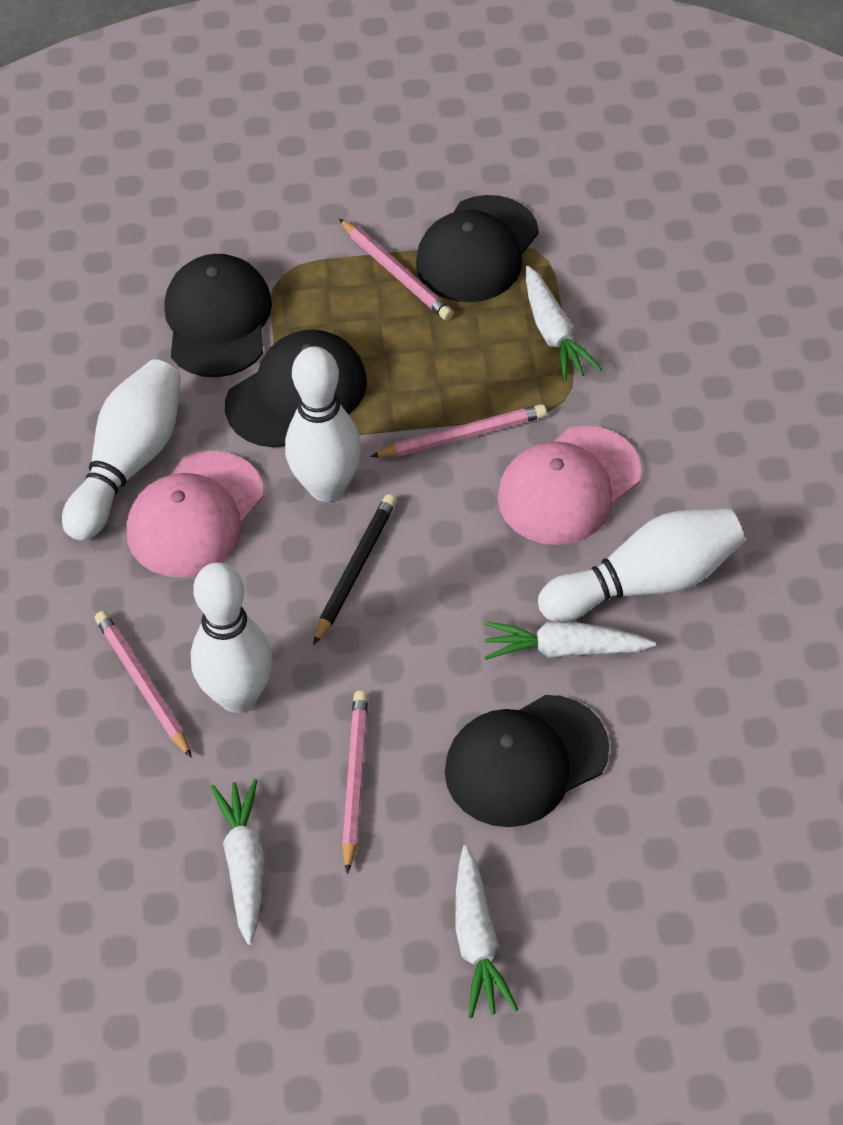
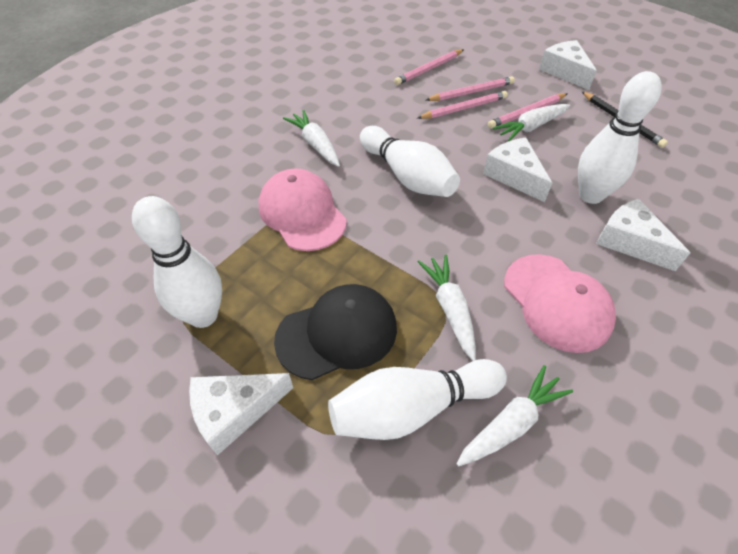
black cap: [164,254,272,377] [225,329,367,447] [416,195,539,302] [445,695,609,827] = 4 -> [274,284,397,380] = 1
white cheese: none = 0 -> [189,373,293,456] [483,137,552,202] [539,40,597,90] [596,198,690,271] = 4

